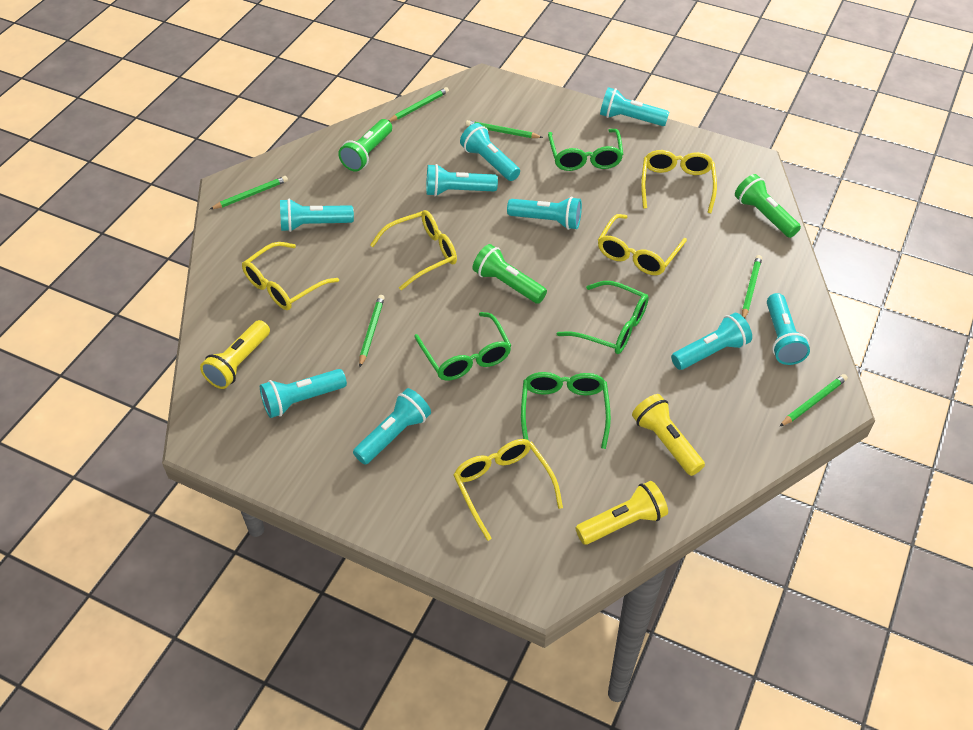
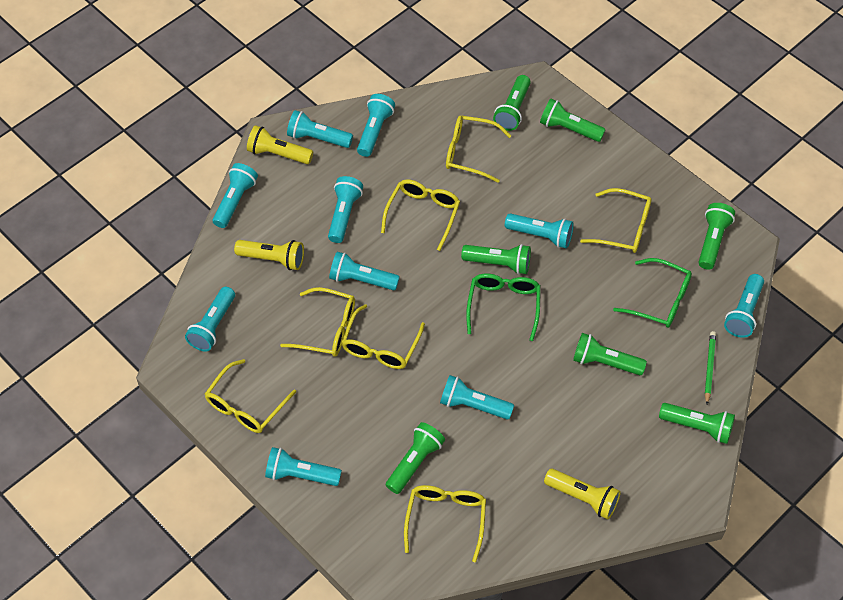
green flashlight: [338,119,392,172] [473,244,547,304] [735,174,801,238] = 3 -> [386,422,445,494] [461,244,531,275] [493,75,531,131] [540,99,606,142] [573,333,647,375] [659,403,735,444] [699,203,735,270] = 7
green glasses: [414,312,511,381] [521,372,611,449] [548,129,624,171] [557,281,649,354] = 4 -> [466,273,541,341] [613,258,692,328] = 2
green pencil: [210,176,288,209] [359,295,385,367] [388,87,449,122] [466,120,543,138] [742,255,762,318] [779,374,848,427] = 6 -> [705,331,716,404] = 1
turquoise flashlight: [260,369,347,418] [280,199,354,232] [353,388,431,465] [426,164,498,196] [460,123,520,181] [507,197,582,230] [600,87,669,126] [671,313,752,370] [767,293,810,365] = 9 -> [185,287,235,351] [213,163,258,228] [265,447,342,486] [287,110,353,148] [328,176,363,243] [329,252,400,291] [357,94,395,157] [440,375,514,420] [505,213,574,249] [724,274,764,338] = 10
yellow glasses: [242,242,339,310] [370,210,457,290] [453,439,563,541] [598,214,687,275] [641,150,717,213] = 5 -> [205,359,296,433] [280,287,355,356] [341,304,425,369] [381,180,460,251] [404,485,486,562] [446,116,511,183] [580,188,652,253] = 7

